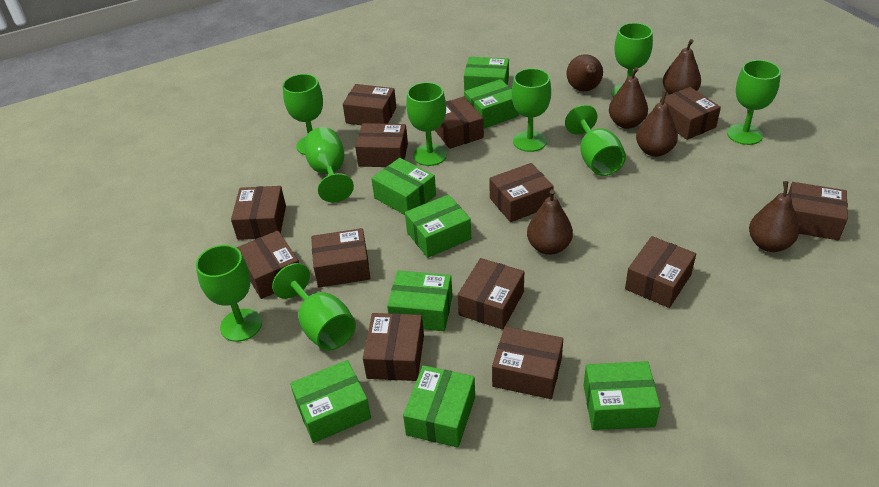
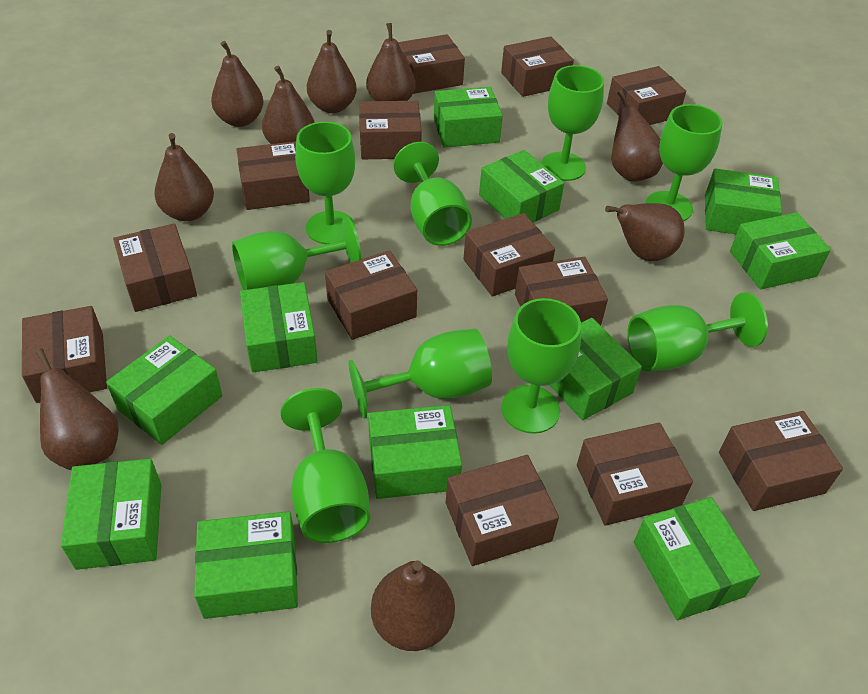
brown pear: [527,189,573,255] [566,54,603,91] [609,67,648,129] [636,91,678,157] [663,39,701,95] [749,181,799,252] = 6 -> [35,348,119,470] [154,133,214,221] [211,41,264,127] [262,66,315,144] [307,30,357,113] [366,23,416,101] [371,561,455,651] [605,203,685,261] [611,90,663,181] = 9
green box: [290,360,371,443] [371,158,436,215] [387,271,453,331] [403,365,475,448] [405,194,471,258] [464,57,509,91] [464,79,519,128] [584,361,660,430] = 8 -> [61,459,161,570] [106,336,222,445] [194,511,298,619] [240,282,318,372] [368,405,462,499] [434,87,503,147] [479,150,564,222] [550,318,642,420] [634,497,761,620] [705,169,782,234] [730,212,831,290] = 11

